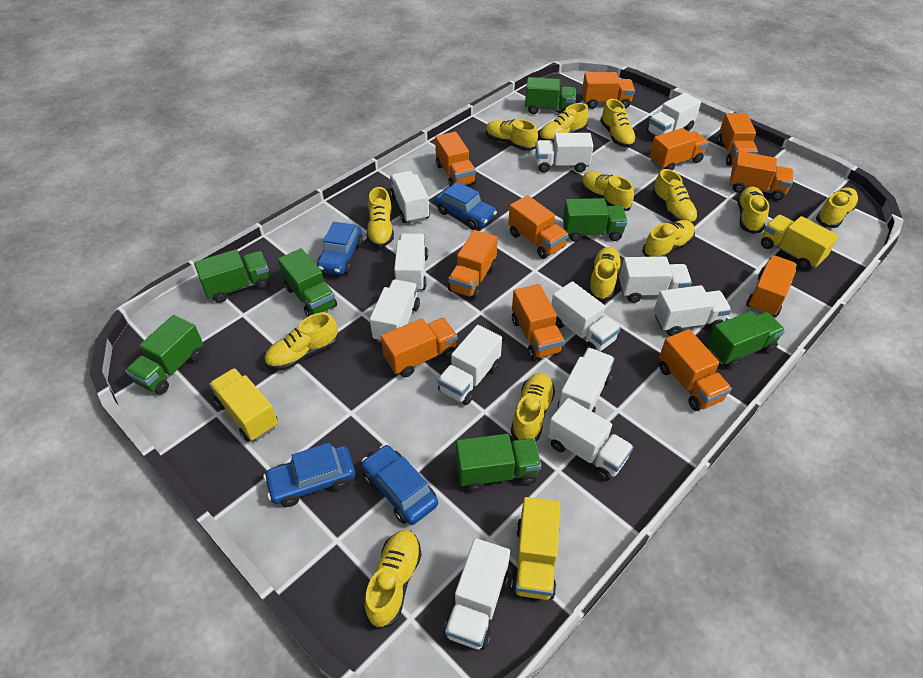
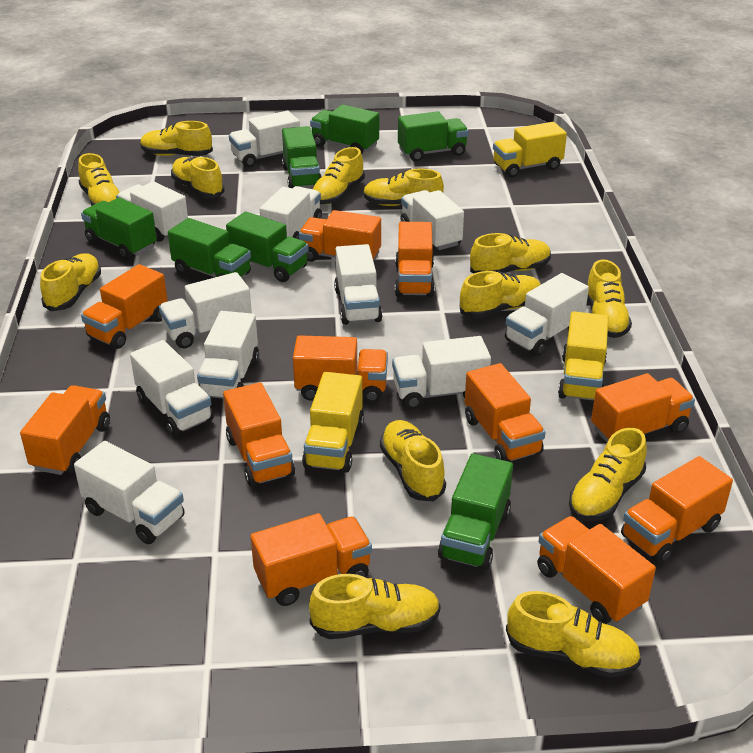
blue car: [263,443,355,507] [317,222,363,275] [361,445,438,525] [435,182,497,230] = 4 -> none = 0
white truck: [370,279,420,343] [390,171,430,223] [394,233,428,292] [438,325,502,405] [444,538,510,650] [535,133,593,173] [547,398,634,481] [551,281,621,351] [558,348,615,413] [619,257,692,303] [647,93,701,136] [654,285,731,336] = 12 -> [74,441,185,544] [116,181,188,242] [130,340,214,436] [159,272,252,349] [197,311,259,399] [229,111,300,167] [260,186,322,239] [334,244,383,325] [392,336,491,409] [400,190,464,250] [505,273,589,356] = 11

